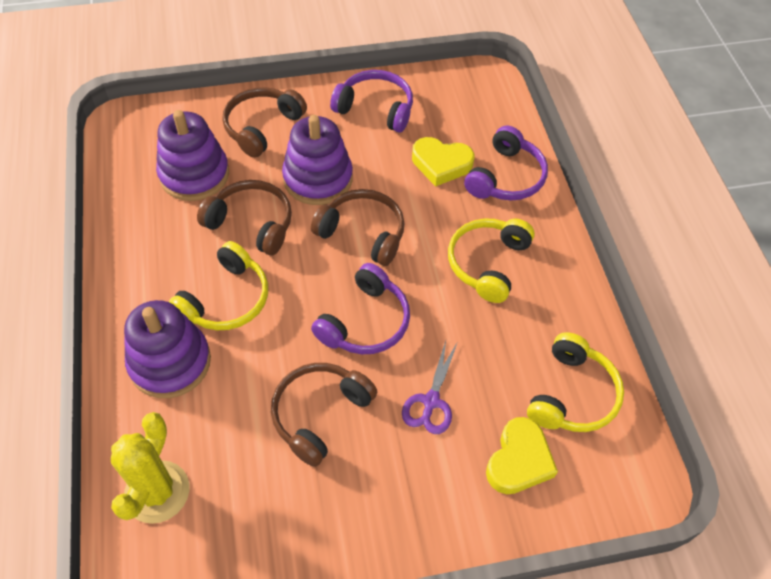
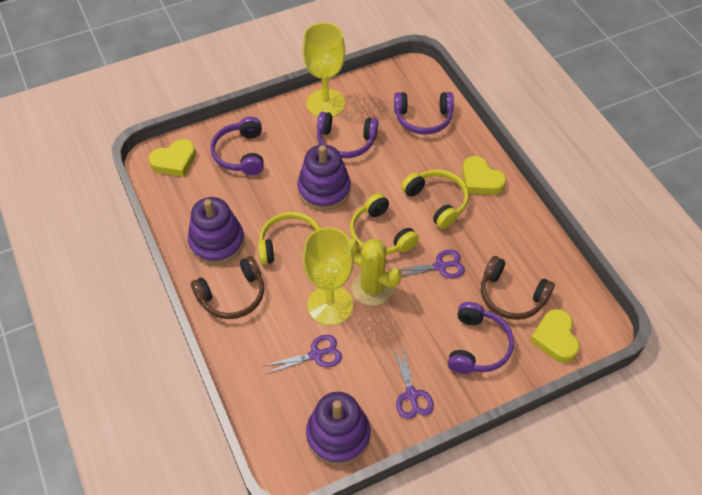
brown headphones: [197,180,292,255] [222,87,307,158] [271,363,377,467] [311,189,405,266] = 4 -> [191,256,264,319] [481,256,555,320] = 2
purple headphones: [311,263,410,354] [330,70,413,133] [464,125,548,200] = 3 -> [210,117,264,175] [317,112,378,158] [394,92,454,135] [448,302,514,374] = 4
purple scissors: [402,341,457,434] = 1 -> [264,335,342,374] [394,345,434,419] [399,250,465,278] = 3
yellow goblet: none = 0 -> [302,22,345,117] [303,227,354,325] = 2
yellow heart: [412,137,474,187] [486,417,558,494] = 2 -> [149,139,196,177] [462,156,506,195] [530,309,580,363] = 3

